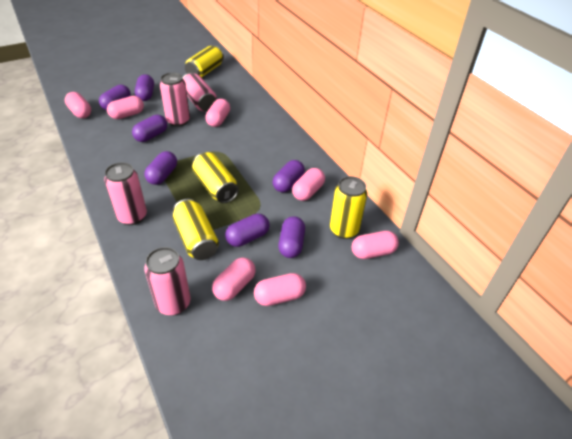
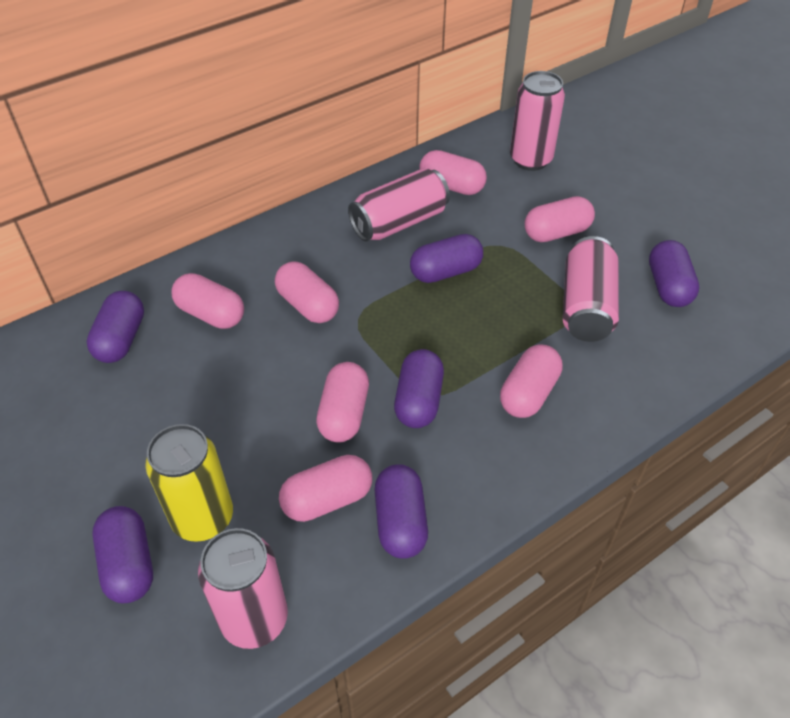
purple capsule: [99,85,131,110] [132,115,167,142] [135,74,154,101] [144,151,177,185] [225,214,270,247] [273,160,305,192] [278,216,305,258] = 7 -> [87,291,144,363] [92,506,153,603] [375,464,428,559] [394,349,444,428] [410,234,483,283] [649,240,699,307] = 6
yellow can: [173,199,219,260] [185,45,224,78] [192,152,239,203] [330,176,367,239] = 4 -> [145,424,233,542] = 1

